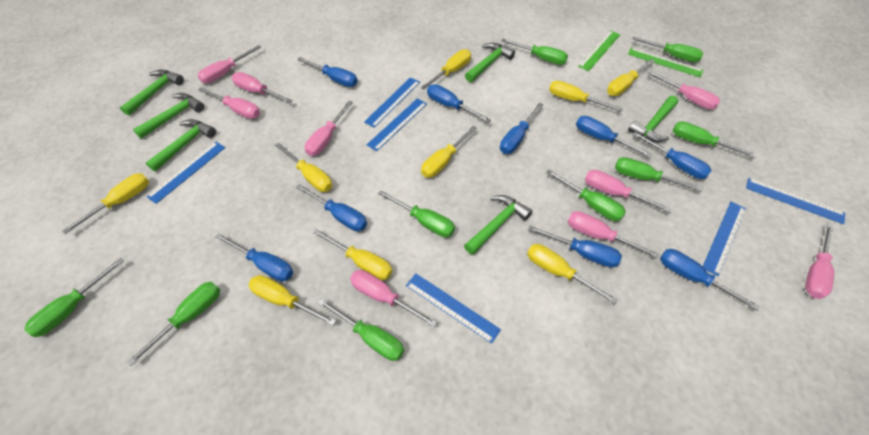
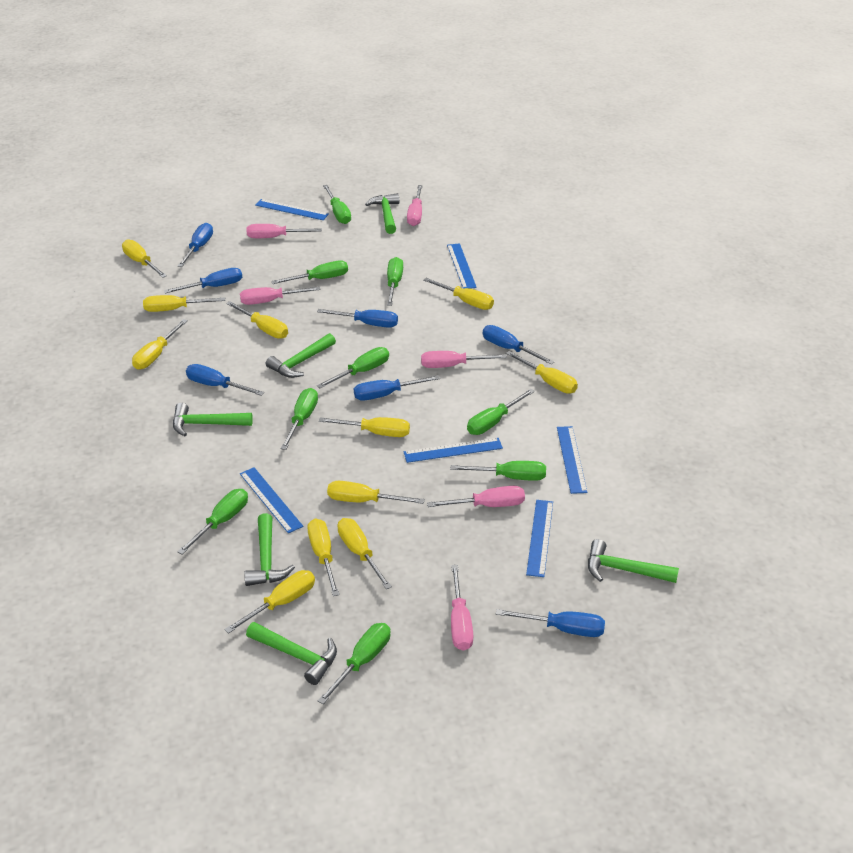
blue screwdriver: [215,233,293,281] [296,184,367,231] [297,57,358,87] [427,84,491,123] [500,103,544,154] [528,226,622,267] [576,116,652,157] [632,132,712,179] [660,249,760,311] = 9 -> [164,268,242,294] [178,223,213,267] [186,364,264,396] [317,309,398,328] [354,375,440,400] [483,325,555,364] [496,609,605,637] = 7
green ruler: [578,30,620,71] [628,47,703,77] = 2 -> none = 0
pink screwdriver: [198,45,261,83] [198,87,260,119] [232,72,293,103] [305,101,353,156] [350,270,437,327] [568,211,659,259] [585,170,671,213] [648,71,720,109] [805,223,834,299] = 9 -> [240,287,320,305] [247,224,322,238] [407,185,423,226] [421,351,507,368] [427,486,525,507] [451,565,473,651] = 6
yellow screwdriver: [62,173,149,234] [249,275,336,326] [275,143,332,192] [313,229,392,280] [421,49,471,90] [421,126,477,178] [527,244,618,304] [549,81,623,112] [607,59,655,96] = 9 -> [122,239,167,278] [132,319,188,370] [143,295,225,312] [224,570,315,634] [226,301,288,339] [307,519,339,596] [319,417,410,437] [327,481,425,504] [337,518,392,589] [423,278,494,310] [506,351,578,393] = 11

